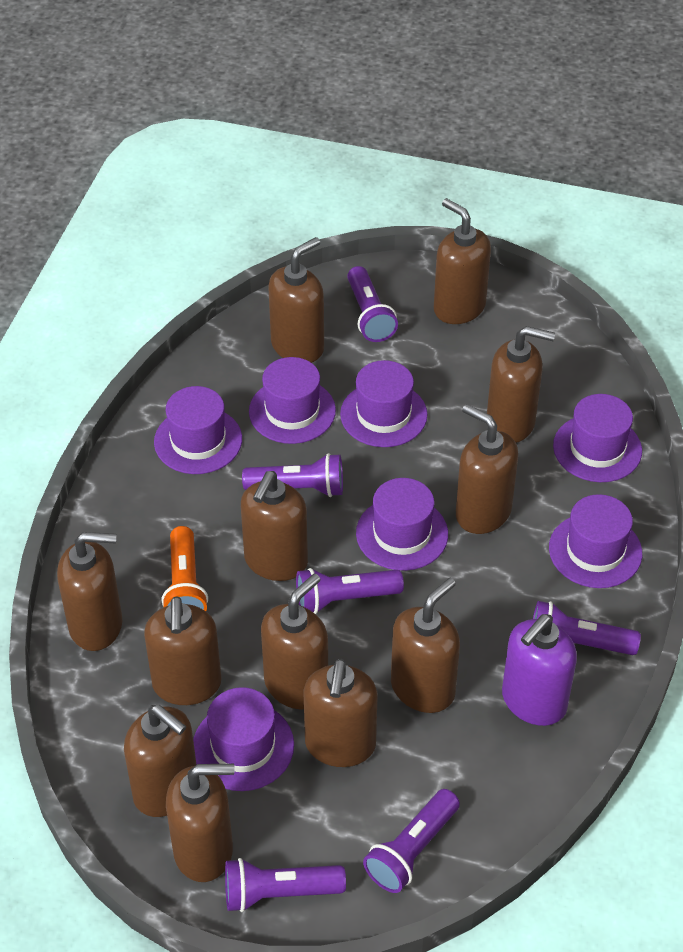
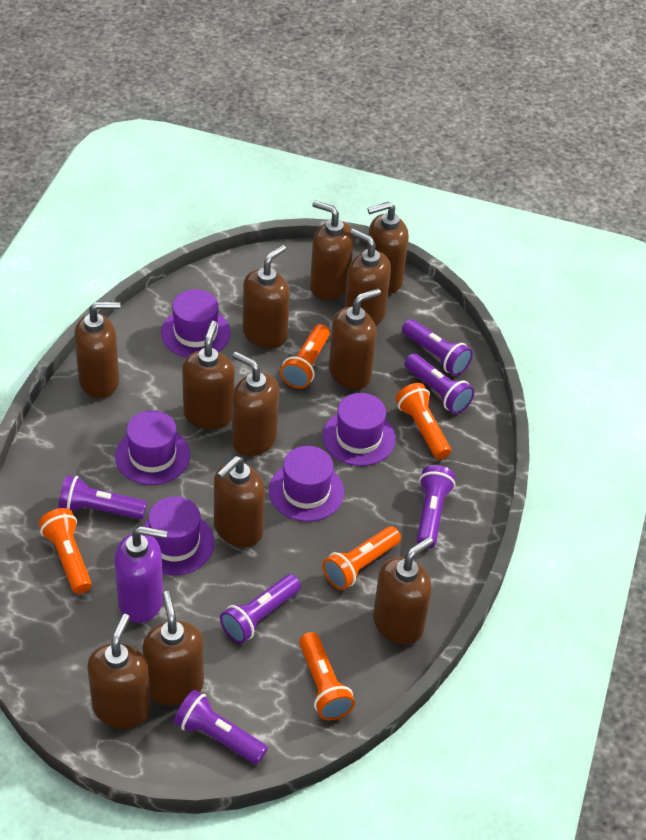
orange flashlight: [162,526,208,611] = 1 -> [39,508,92,594] [280,324,330,389] [299,632,355,720] [322,526,401,590] [396,383,451,460] = 5
purple hat: [154,386,242,474] [193,687,294,791] [249,357,336,444] [340,360,427,447] [356,478,448,571] [549,494,642,588] [553,394,642,482] = 7 -> [115,410,190,485] [142,496,214,575] [161,289,231,358] [269,446,344,522] [322,393,396,466] = 5

